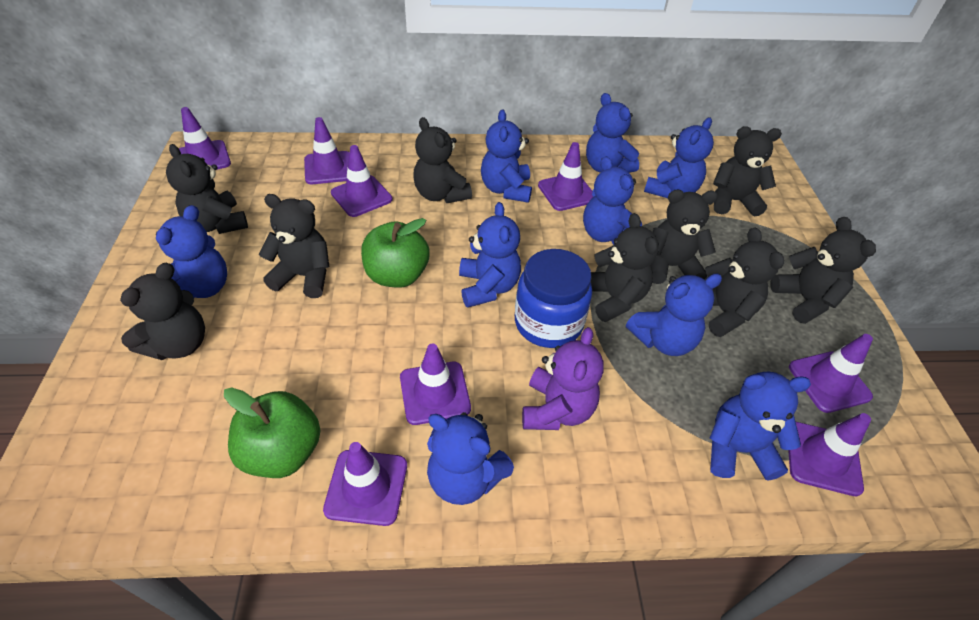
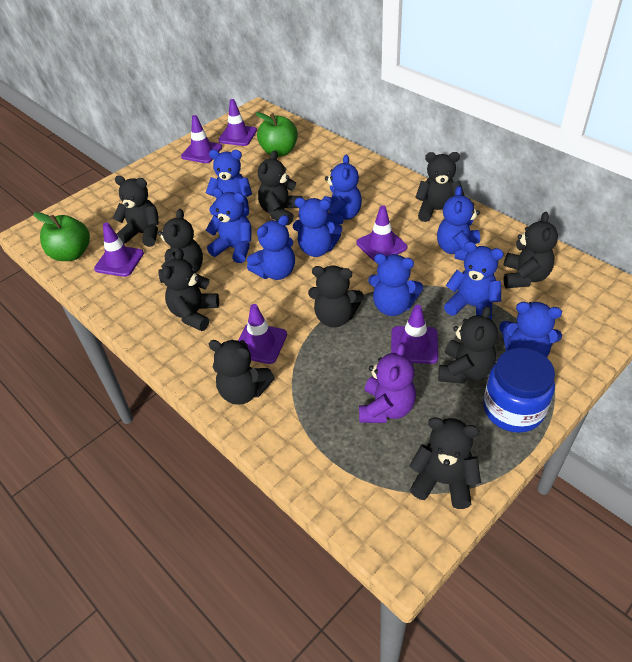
black teddy bear: [120,263,205,360] [166,144,248,234] [259,194,330,298] [413,117,472,203] [591,213,659,322] [650,190,718,284] [705,228,784,337] [713,126,782,216] [770,217,876,324] = 9 -> [113,176,159,247] [158,209,203,283] [162,249,219,331] [209,340,275,405] [258,150,302,225] [308,266,364,327] [409,417,481,509] [415,152,464,222] [438,306,498,384] [503,212,558,288] = 10
purple traffic cone: [179,107,231,170] [304,117,350,184] [323,442,407,526] [331,145,392,217] [400,344,471,425] [538,142,593,211] [788,413,871,496] [789,334,873,413] = 8 -> [94,223,144,277] [181,115,222,163] [218,99,257,146] [238,304,287,364] [357,205,407,262] [391,305,438,364] = 6

